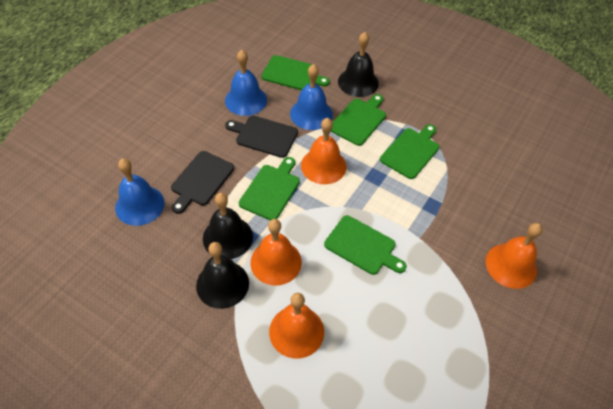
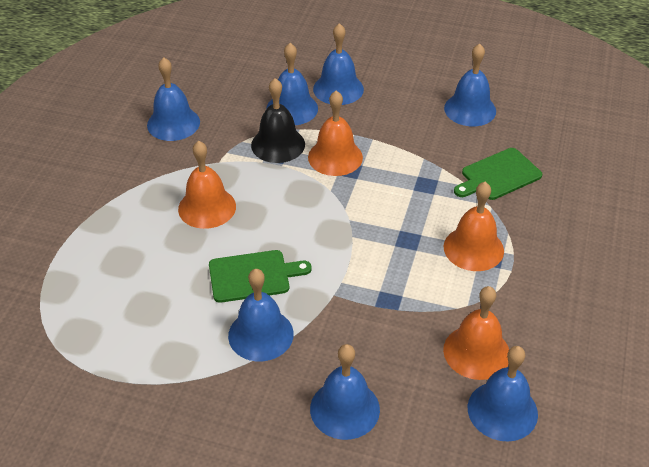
black bell: [196,242,249,309] [203,193,253,259] [338,32,379,97] = 3 -> [251,78,305,163] = 1
black cutting board: [171,151,234,214] [225,116,298,158] = 2 -> none = 0
blue bell: [115,158,165,226] [225,50,267,116] [290,64,333,130] = 3 -> [147,57,200,141] [228,269,294,362] [266,43,318,125] [310,344,380,440] [313,23,364,105] [444,43,496,126] [468,346,538,442] = 7
green cutting board: [239,157,300,220] [261,55,330,90] [324,215,407,275] [331,94,386,146] [380,124,439,179] = 5 -> [209,250,312,303] [454,148,542,200] = 2

